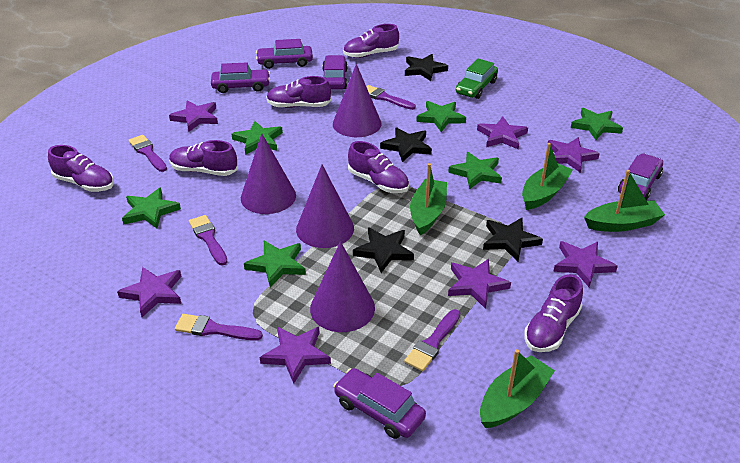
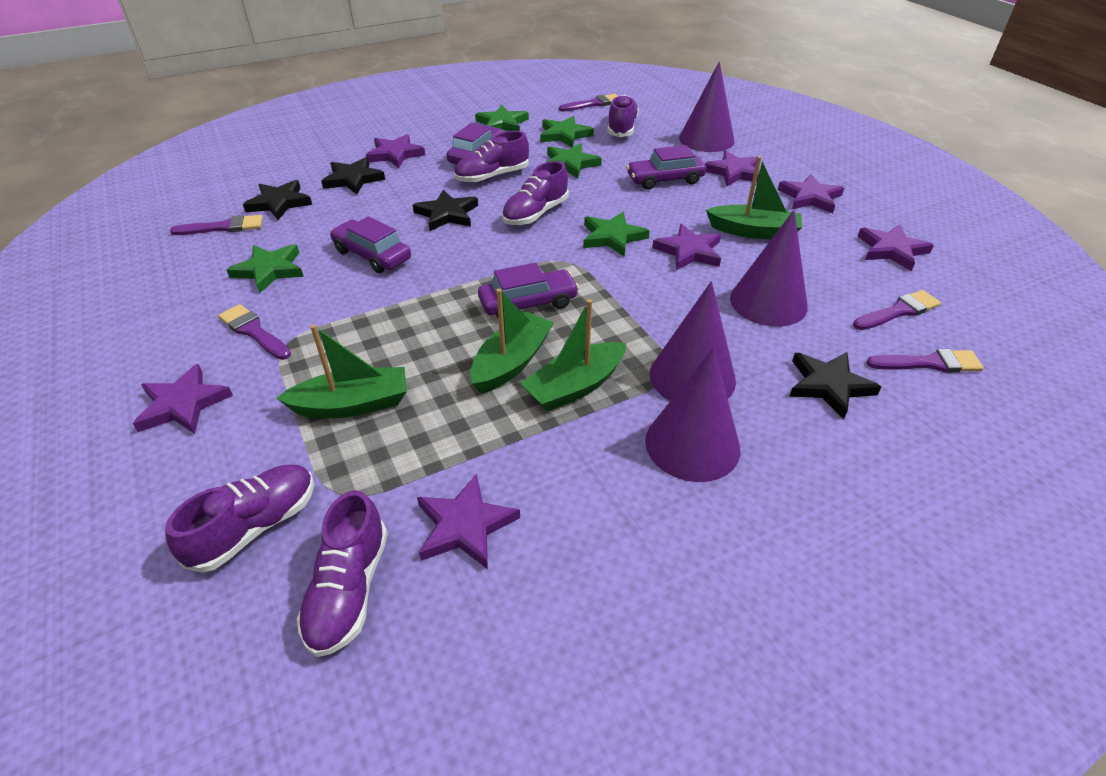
green car: [456,59,498,99] = 1 -> none = 0
green star: [122,188,181,229] [232,121,283,155] [244,241,306,288] [416,101,466,132] [448,152,502,189] [571,108,623,140] = 6 -> [227,244,304,293] [475,105,529,131] [540,116,594,147] [545,143,602,179] [583,212,650,257] = 5
purple car: [211,62,270,93] [256,39,313,69] [323,55,348,90] [333,368,426,439] [618,153,663,200] = 5 -> [330,216,411,273] [447,123,504,164] [478,263,579,318] [626,145,706,190] = 4
purple shoe: [48,145,114,192] [169,140,238,176] [266,76,331,108] [343,24,399,58] [348,141,409,193] [524,274,583,352] = 6 -> [165,465,314,573] [297,490,388,657] [454,131,529,183] [502,161,569,225] [607,95,639,137] = 5

